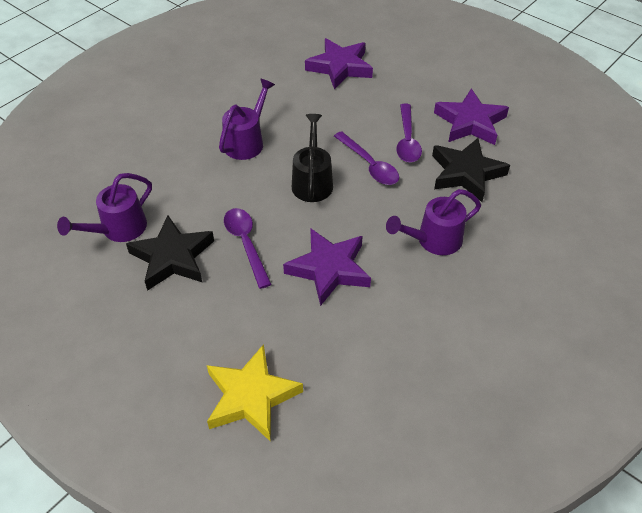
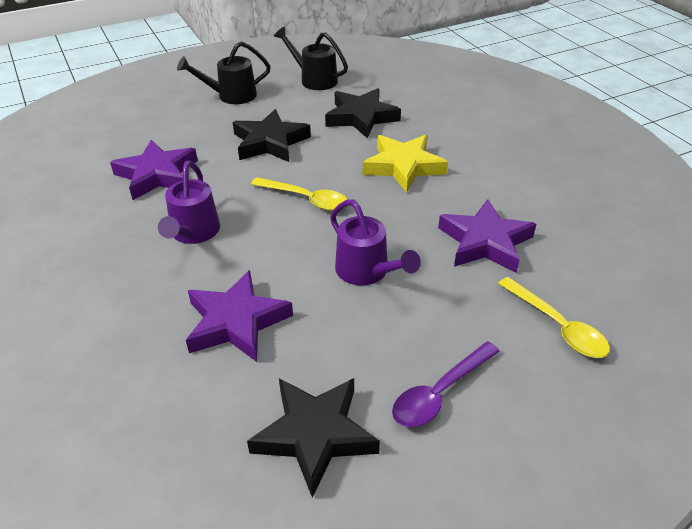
black star: [126,215,214,291] [432,138,510,202] = 2 -> [233,109,311,162] [247,378,380,497] [325,88,401,138] = 3
black watering can: [292,114,333,202] = 1 -> [177,41,271,104] [274,27,348,90] = 2
purple spoon: [224,208,272,289] [334,131,399,185] [396,104,422,162] = 3 -> [392,341,500,427] = 1
purple watering can: [57,173,152,242] [219,79,275,160] [386,189,481,255] = 3 -> [158,161,220,244] [330,199,421,286] = 2
yellow spoon: none = 0 -> [251,177,348,211] [498,277,610,358] = 2

